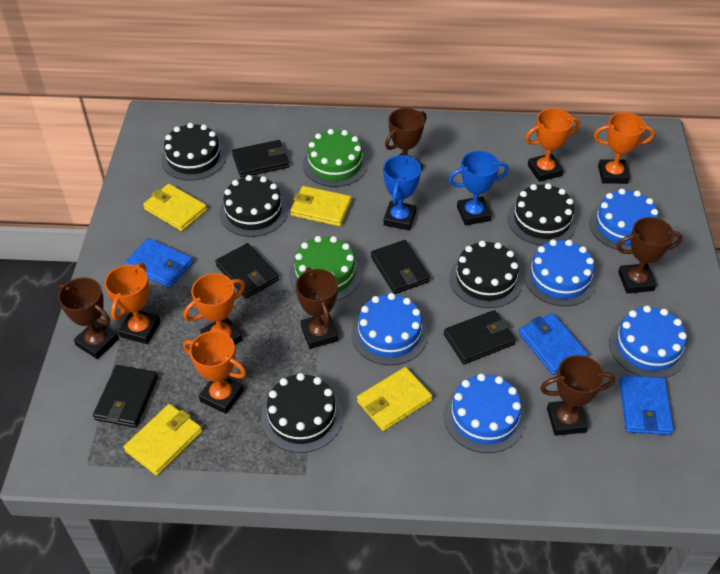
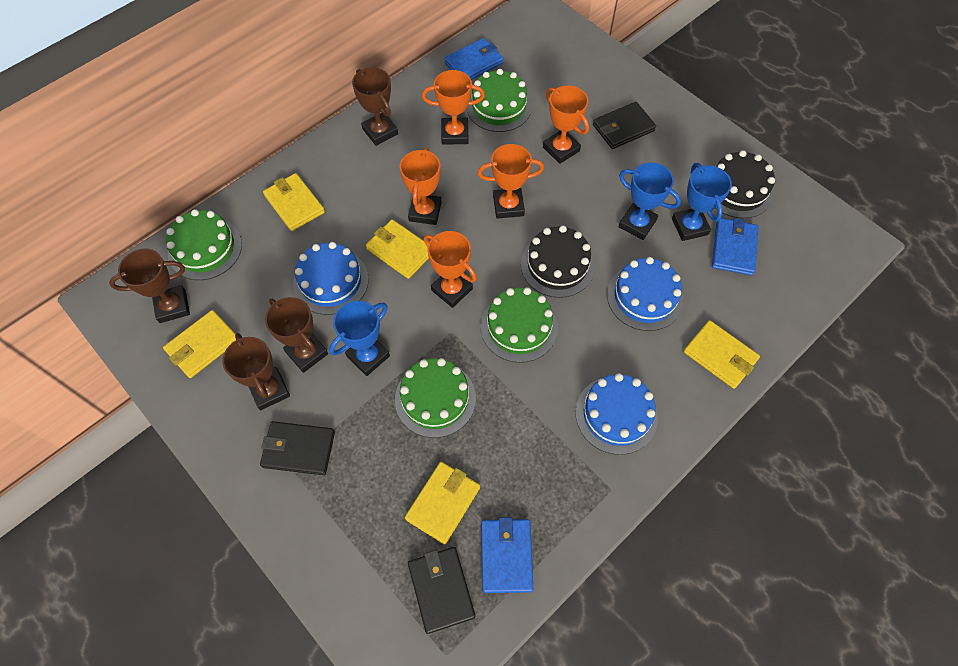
black cake: [161,123,226,180] [219,175,288,237] [261,373,343,453] [450,241,522,308] [508,183,577,245] = 5 -> [521,225,595,298] [715,150,775,218] = 2
black wallet: [93,365,158,428] [215,243,279,298] [232,140,289,178] [371,240,430,294] [444,310,516,364] = 5 -> [260,421,335,475] [408,547,475,634] [593,102,656,149] = 3
blue cake: [352,293,428,365] [444,374,526,453] [524,239,597,306] [589,189,658,250] [609,305,688,378] = 5 -> [293,242,369,315] [576,373,658,455] [607,257,683,331] = 3
blue trophy: [383,154,421,230] [449,151,509,225] = 2 -> [329,301,390,376] [619,163,681,240] [672,163,732,241] = 3
brown trophy: [57,278,119,359] [296,267,338,349] [385,108,427,171] [540,355,615,436] [617,217,683,294] = 5 -> [109,249,190,323] [222,333,290,410] [265,297,328,373] [352,67,398,146] = 4
green cake: [289,236,362,301] [303,129,368,187] = 2 -> [166,209,242,280] [395,358,476,438] [467,69,532,132] [481,287,558,363] = 4
yellow wallet: [124,404,202,476] [143,184,207,231] [290,186,352,226] [357,367,432,431] = 4 -> [163,310,236,378] [263,173,325,231] [366,219,429,279] [405,462,480,544] [684,320,760,389] = 5

